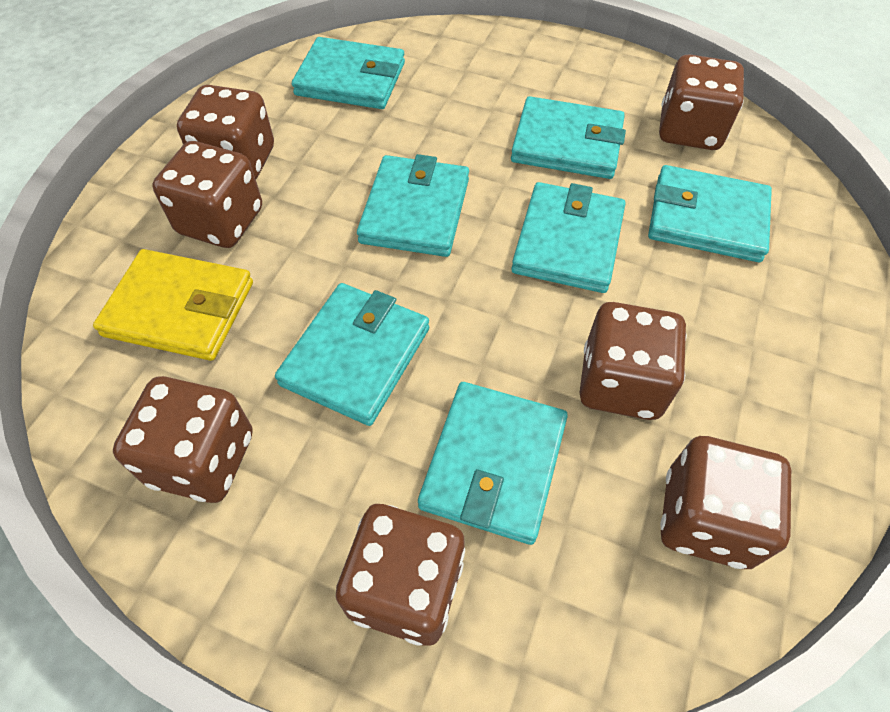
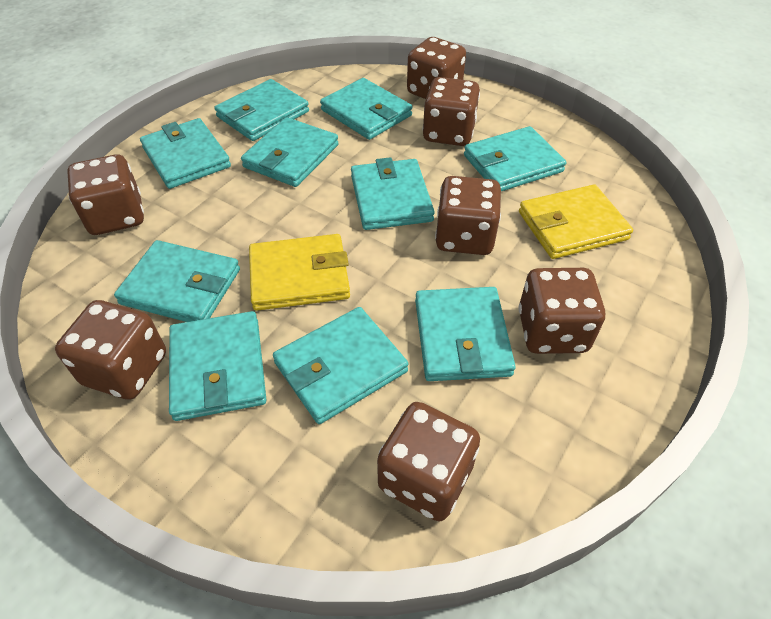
turquoise wallet: [275,283,429,426] [292,37,405,109] [357,154,469,257] [418,382,568,545] [511,96,626,179] [511,182,625,293] [648,165,772,262] = 7 -> [114,240,240,322] [140,118,231,189] [169,311,266,421] [214,79,309,141] [241,117,339,187] [273,307,408,424] [320,78,412,140] [351,157,435,230] [415,287,516,381] [464,126,566,191] = 10
yellow wallet: [93,249,253,361] = 1 -> [249,234,350,311] [519,185,633,259] = 2

